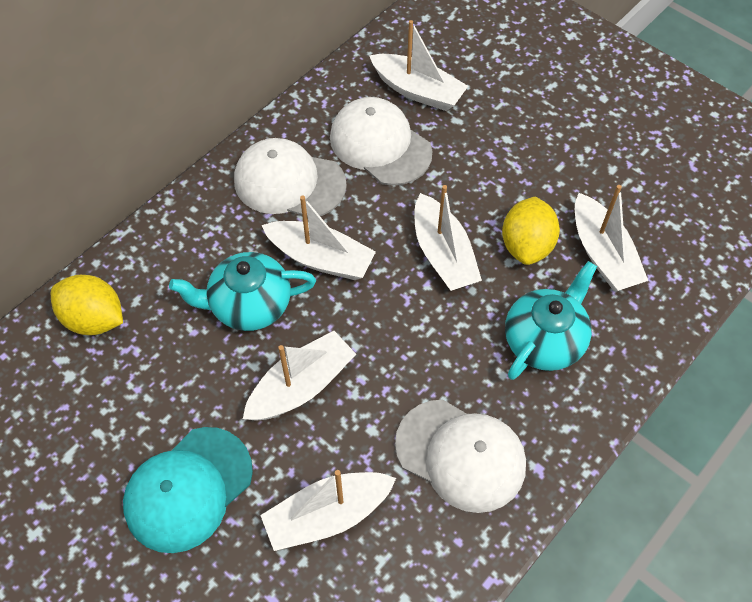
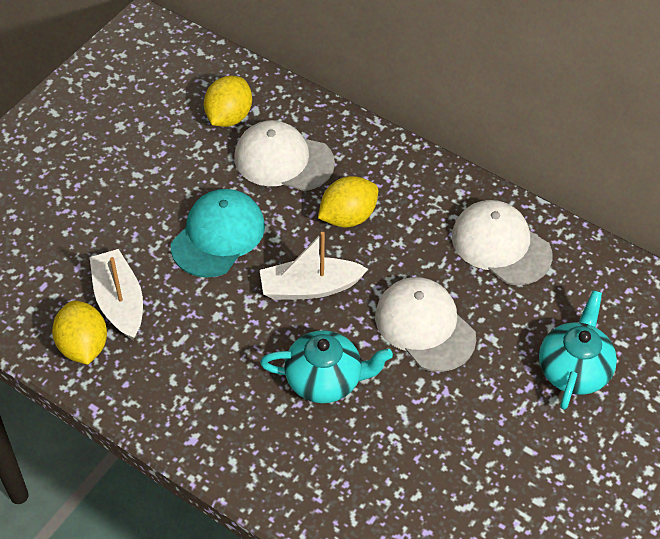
white boat: [243,331,356,421] [260,470,396,551] [262,196,376,280] [369,20,468,111] [415,185,482,291] [575,185,648,291] = 6 -> [90,249,143,340] [260,232,368,300] = 2
yellow lemon: [51,275,123,335] [502,197,560,265] = 2 -> [52,301,107,365] [204,76,252,127] [318,176,378,227] = 3

